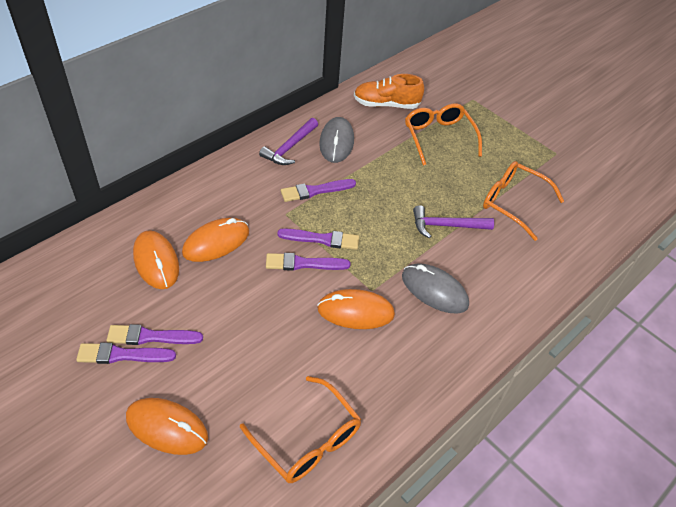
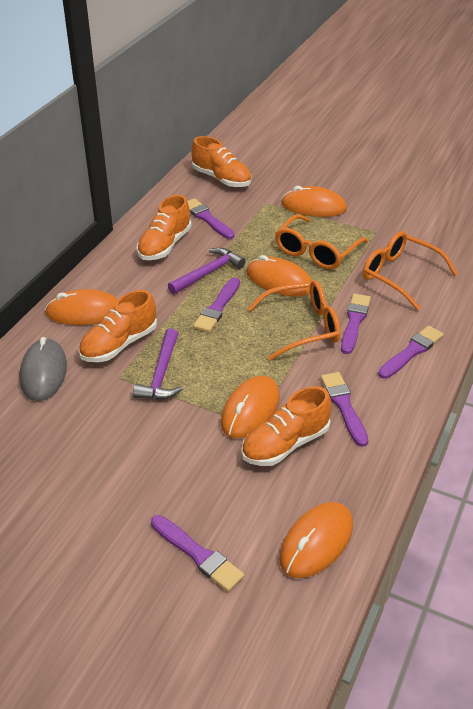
grey mouse: [319,117,354,163] [402,263,469,314] = 2 -> [19,337,67,401] = 1
orange mouse: [126,398,208,455] [133,230,179,289] [182,218,249,262] [317,289,395,329] = 4 -> [45,289,118,325] [221,376,280,439] [246,255,312,297] [279,502,353,578] [281,186,347,217] = 5
orange shoe: [354,74,424,109] = 1 -> [78,290,157,362] [137,195,192,260] [191,136,251,187] [241,386,332,466] = 4
purple brush: [76,343,176,364] [106,324,203,345] [266,253,351,271] [277,228,359,250] [281,179,356,202] = 5 -> [151,515,244,592] [187,198,235,239] [193,278,240,332] [321,372,368,447] [341,294,371,354] [378,325,444,379] = 6

